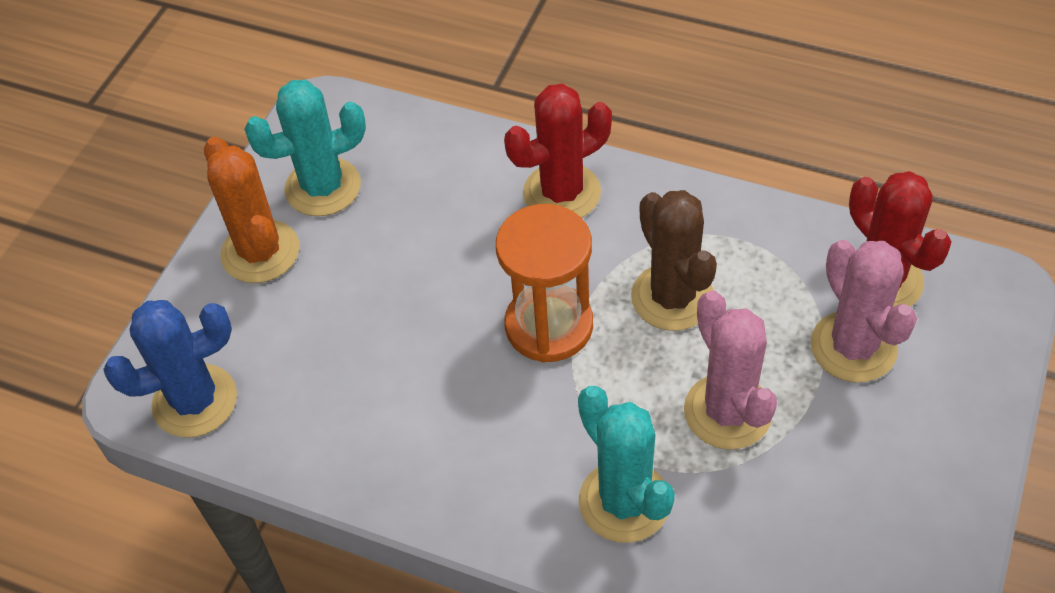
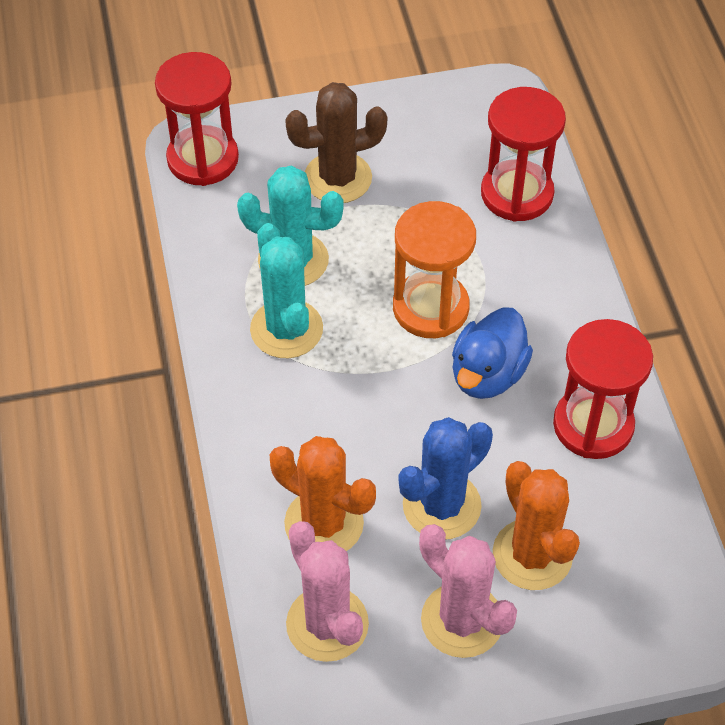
blue duck: none = 0 -> [452,307,533,399] = 1
orange cactus: [204,137,299,283] = 1 -> [270,436,376,551] [493,461,580,590] = 2
red cactus: [504,83,612,218] [849,171,952,307] = 2 -> none = 0
red hourglass: none = 0 -> [155,52,239,186] [481,87,566,222] [553,319,653,459] = 3

